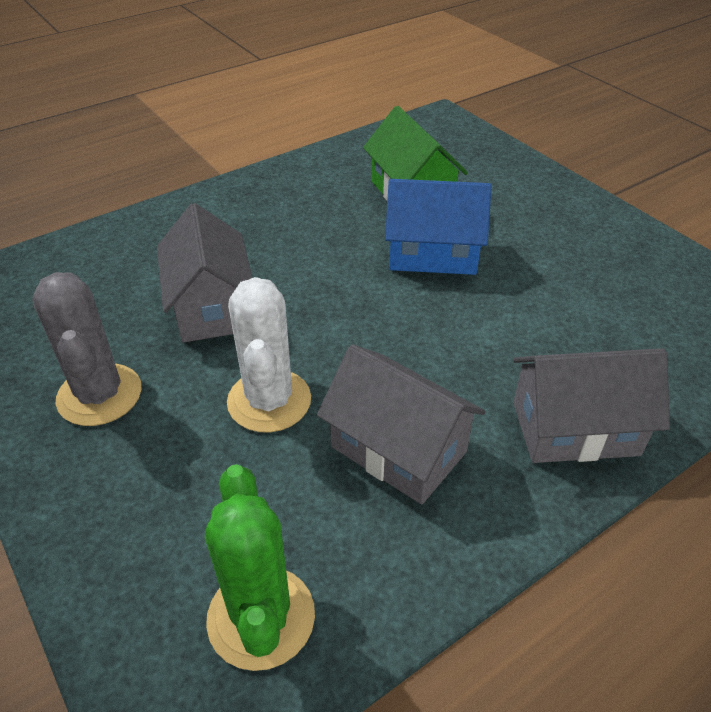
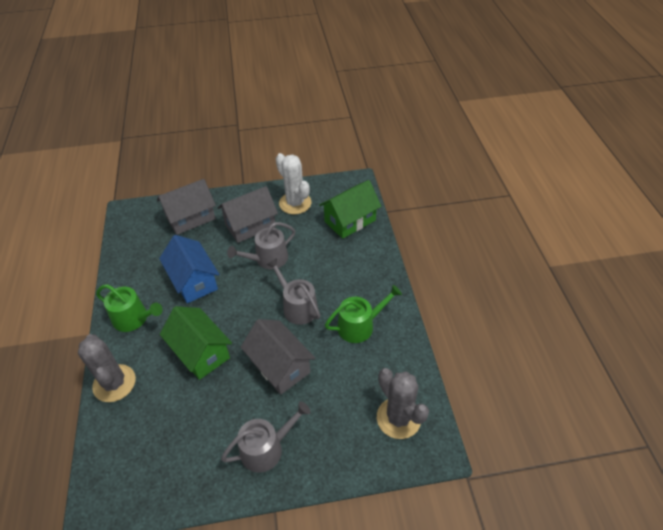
green cactus: [205,464,315,671] = 1 -> none = 0
green house: [363,106,468,201] = 1 -> [160,306,232,380] [319,180,381,239] = 2
green watering can: none = 0 -> [96,284,162,332] [325,285,402,343] = 2
grey cactus: [32,272,141,426] = 1 -> [78,334,136,402] [377,368,429,439] = 2
grey watering can: none = 0 -> [221,402,311,473] [227,222,295,269] [266,258,321,325] = 3

